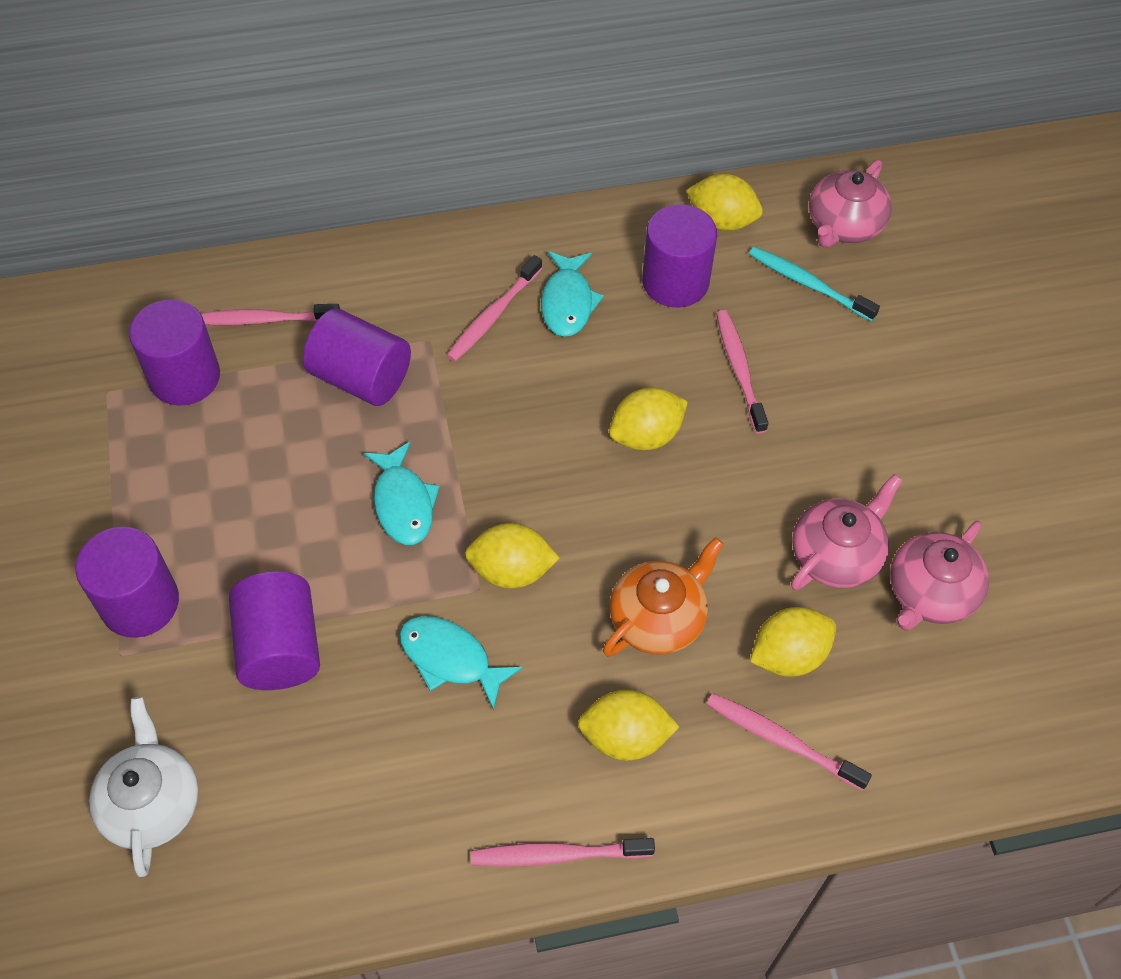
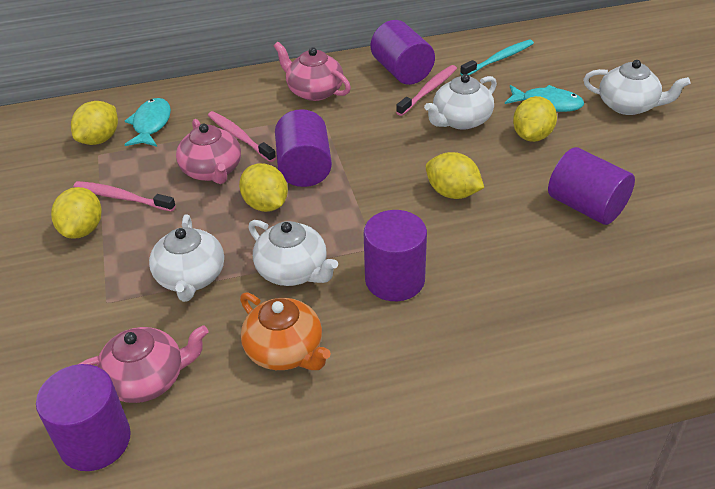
pink toothbrush: [201,304,340,325] [446,255,542,362] [471,838,655,867] [707,693,872,790] [716,310,768,434] = 5 -> [73,181,176,212] [208,111,276,162] [396,65,457,116] = 3
turquoise fish: [363,441,440,545] [399,616,523,710] [541,251,604,337] = 3 -> [124,98,171,147] [505,85,584,112] = 2
white teapot: [89,697,199,877] = 1 -> [149,214,224,302] [248,220,338,286] [424,74,497,130] [583,60,690,115] = 4

